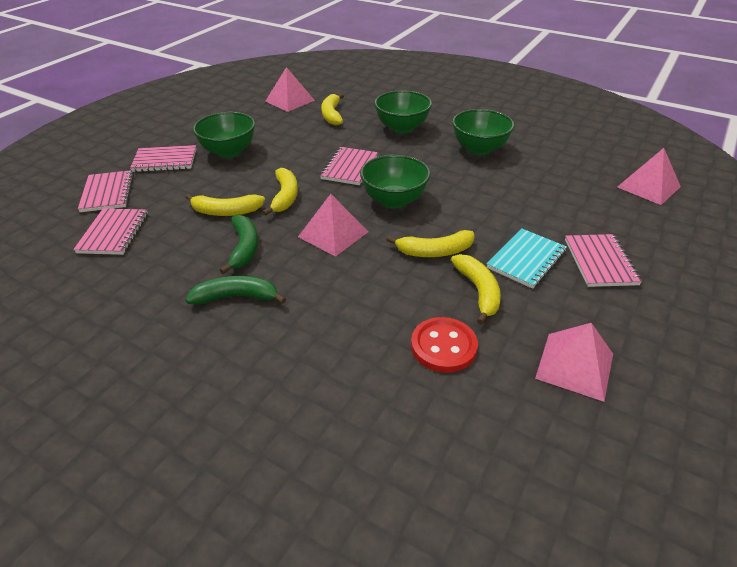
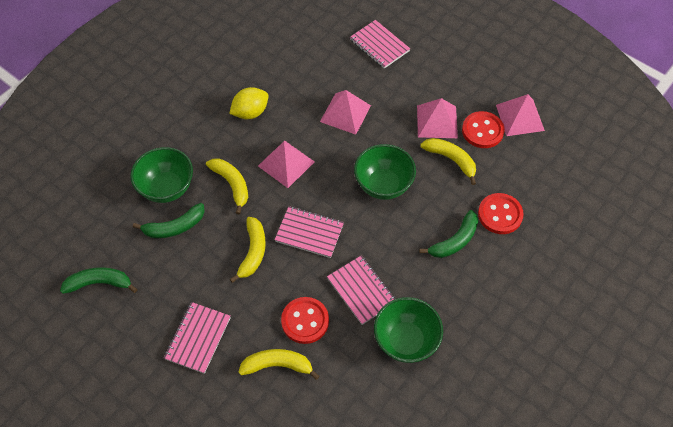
green banana: [185,276,286,304] [220,215,258,274] = 2 -> [60,267,138,294] [133,203,205,238] [419,210,478,258] = 3
green bowl: [193,112,255,158] [360,155,430,209] [374,90,432,134] [452,109,515,155] = 4 -> [130,147,193,203] [354,144,416,200] [374,297,443,363] = 3
pink notebook: [73,208,148,255] [78,170,134,212] [130,145,196,172] [320,147,378,185] [565,234,642,287] = 5 -> [164,302,231,374] [275,206,344,258] [327,255,395,325] [350,20,410,69] = 4
red button: [411,317,478,373] = 1 -> [281,297,329,344] [462,111,505,148] [478,193,524,234] = 3
turquoise notebook: [487,228,567,289] = 1 -> none = 0
yellow banana: [185,194,265,216] [263,168,298,216] [321,93,344,125] [386,230,475,257] [451,254,501,325] = 5 -> [206,159,248,214] [230,217,266,283] [238,349,319,380] [420,138,476,185] = 4
yellow lemon: none = 0 -> [229,87,269,119] = 1

